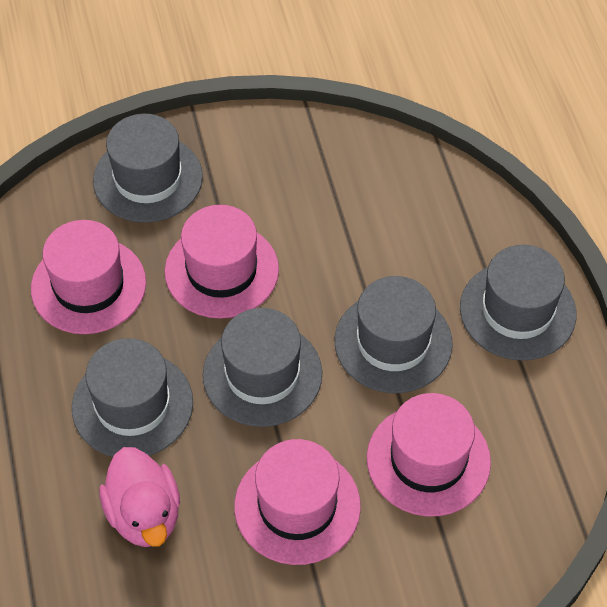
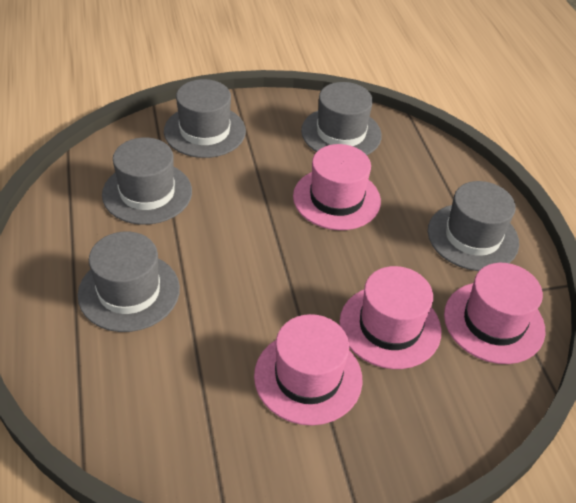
pink duck: [99,447,180,547] = 1 -> none = 0

